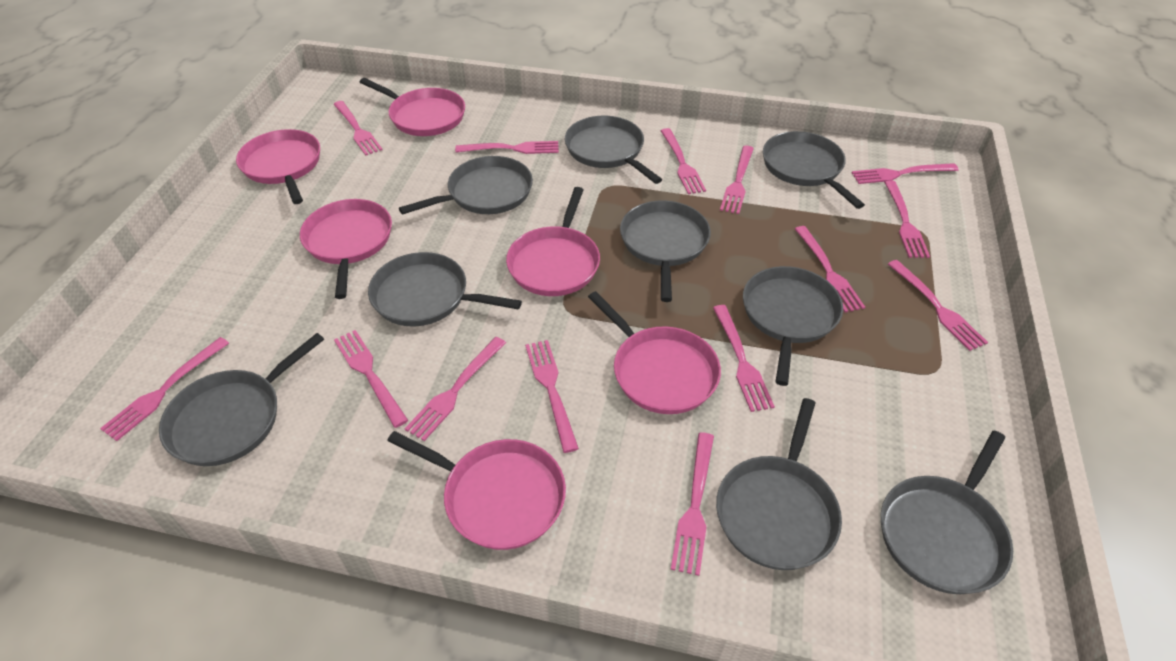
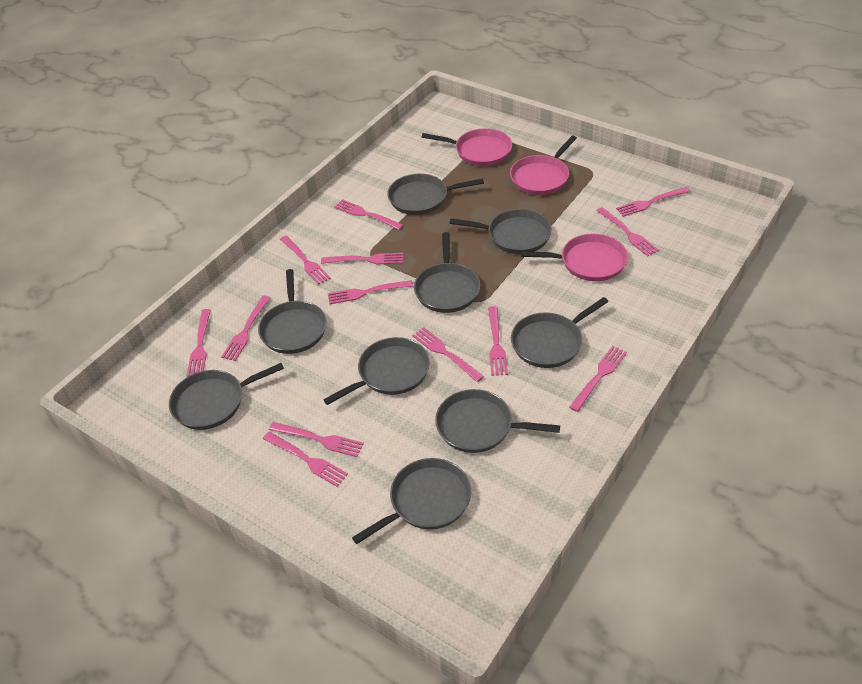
pink fork: [100,337,229,441] [333,101,383,155] [334,330,408,428] [405,337,506,441] [455,141,559,154] [525,340,579,453] [661,128,706,194] [671,432,714,576] [713,305,775,412] [720,146,754,214] [795,226,865,313] [852,163,959,184] [884,181,930,258] [888,260,988,351] = 14 -> [187,309,211,377] [221,295,270,361] [263,432,348,487] [269,422,364,457] [280,236,331,285] [321,253,403,264] [328,280,413,304] [334,199,404,230] [412,327,484,382] [488,306,508,376] [569,346,627,412] [596,207,659,257] [616,187,691,217] = 13
pink pan: [236,129,320,204] [300,199,392,299] [360,78,465,136] [387,431,566,550] [506,187,600,296] [588,291,721,414] = 6 -> [422,128,512,166] [510,136,577,195] [521,234,628,281] = 3

